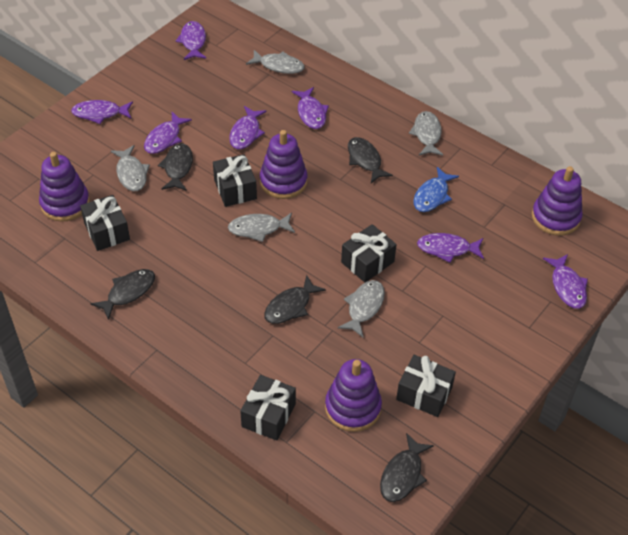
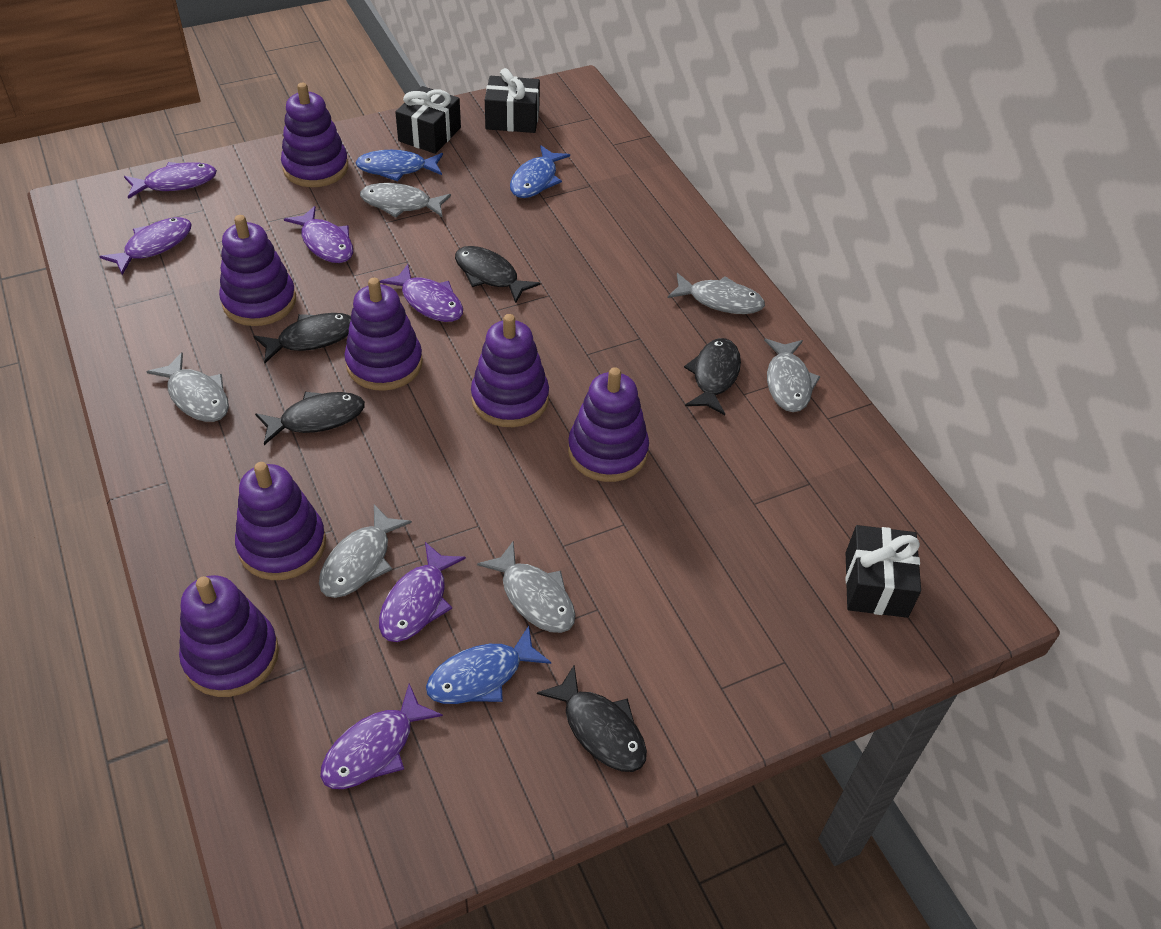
black gift: [80,195,130,251] [213,154,257,207] [240,375,296,441] [341,224,397,283] [396,355,456,417] = 5 -> [395,86,461,154] [485,68,540,133] [845,525,921,618] = 3
blue fish: [414,167,459,212] = 1 -> [355,150,443,181] [426,626,551,704] [510,145,570,198] = 3
grey fish: [111,145,150,191] [228,213,295,242] [246,50,305,74] [338,280,385,338] [409,111,443,156] = 5 -> [146,352,229,422] [319,504,412,598] [360,183,451,218] [477,541,575,633] [668,273,765,314] [764,339,820,412] = 6
purple fish: [71,100,133,124] [144,112,192,154] [175,21,206,60] [229,106,267,149] [291,87,329,129] [417,233,484,263] [543,254,588,309] = 7 -> [99,217,192,275] [124,162,217,199] [284,206,353,263] [320,684,443,789] [379,542,466,642] [380,264,463,322] = 6
purple stacking toy: [39,152,90,221] [260,130,307,199] [325,359,382,432] [532,166,583,236] = 4 -> [179,575,279,697] [219,215,296,326] [235,462,326,580] [281,83,348,187] [344,278,423,391] [471,314,549,427] [568,367,649,482] = 7

